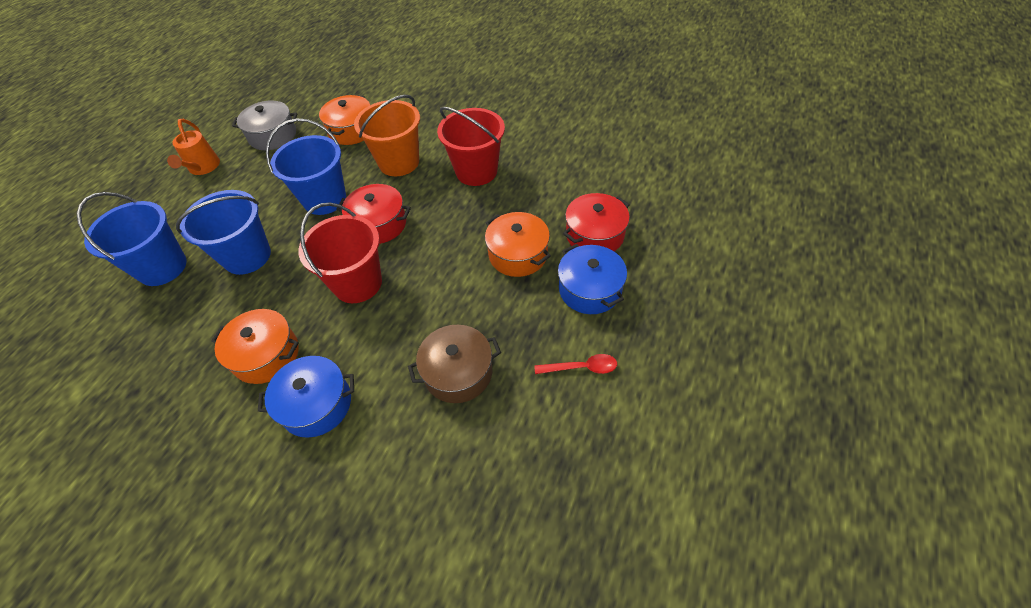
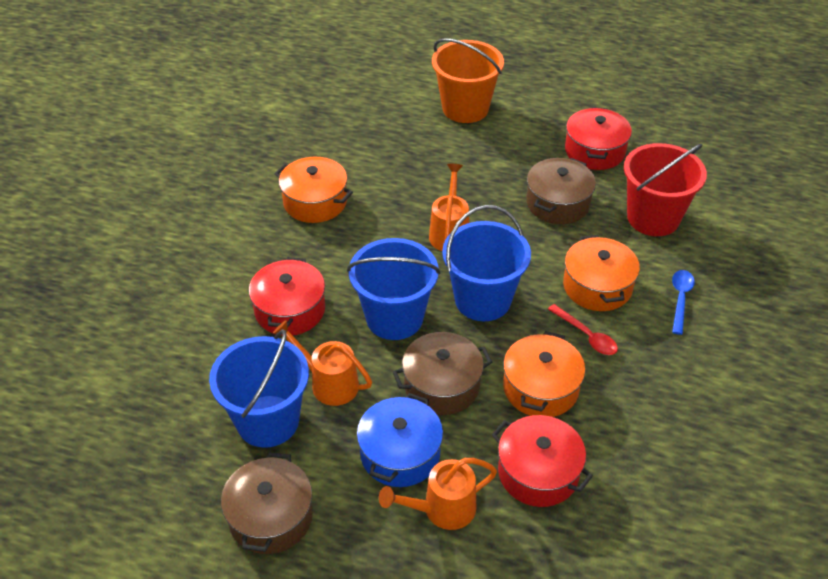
blue pot: [258,356,354,437] [558,244,627,314] = 2 -> [357,393,443,487] = 1
blue spoon: none = 0 -> [672,270,695,335] = 1
brown pot: [408,325,501,403] = 1 -> [221,452,313,554] [393,332,492,415] [526,158,596,224] = 3
grey pot: [232,101,297,150] = 1 -> none = 0
orange watering can: [167,119,220,175] = 1 -> [273,320,372,406] [379,458,497,530] [429,164,469,251] = 3
red bucket: [298,202,382,303] [437,107,505,186] = 2 -> [624,143,707,236] = 1
red pot: [336,184,411,244] [563,193,630,251] = 2 -> [249,257,325,336] [492,415,593,507] [565,107,632,170] = 3

